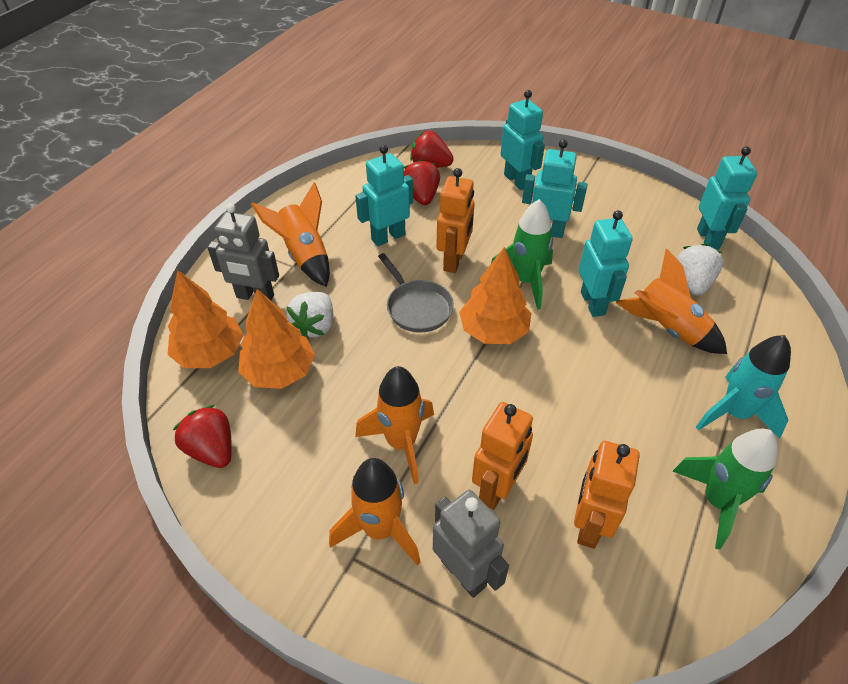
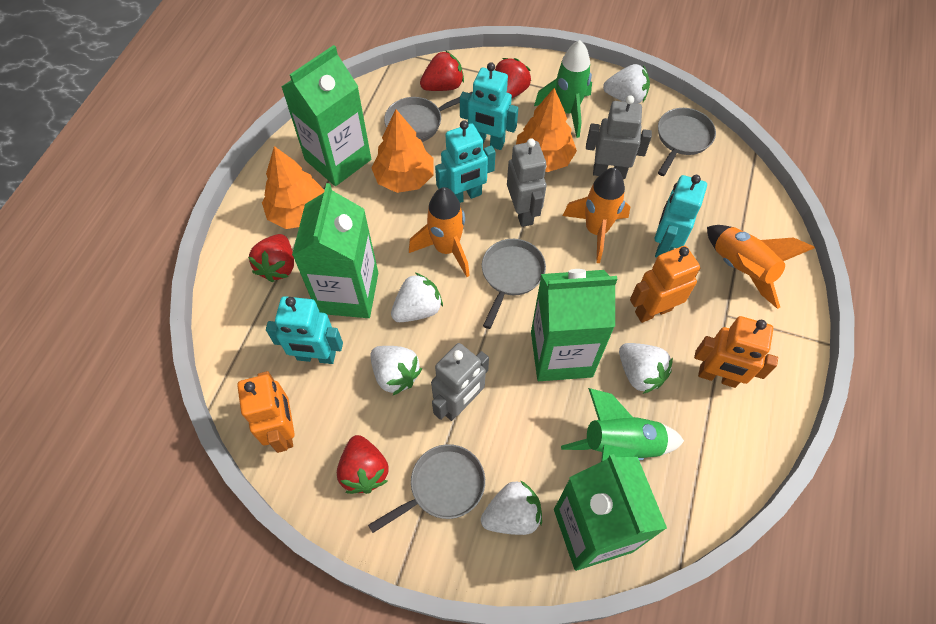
green carton: none = 0 -> [281,45,371,186] [292,183,378,318] [531,269,617,381] [554,454,667,571] = 4
grey pan: [378,253,454,333] = 1 -> [368,444,485,533] [384,92,473,142] [482,239,546,329] [658,108,716,176] = 4
grey robot: [207,203,279,300] [433,490,509,598] = 2 -> [431,343,489,421] [507,139,547,227] [586,95,652,179] = 3
orange rocket: [251,182,330,287] [329,458,421,565] [355,366,434,484] [615,249,727,354] = 4 -> [409,187,470,277] [563,168,630,263] [707,225,815,309] = 3
red strawberry: [173,405,232,468] [404,159,440,205] [410,130,454,168] = 3 -> [248,234,294,282] [337,435,388,494] [420,50,464,91] [495,58,531,98] = 4
turquoise robot: [355,145,413,246] [500,90,545,190] [522,139,587,238] [579,210,633,317] [697,146,757,250] = 5 -> [266,296,343,364] [435,120,496,203] [460,62,518,150] [655,175,707,258] = 4
turquoise rocket: [696,335,791,439] = 1 -> none = 0
white strawberry: [286,292,333,339] [676,243,723,295] = 2 -> [370,346,422,395] [391,273,443,322] [481,480,542,535] [603,64,650,103] [619,343,673,394] = 5

